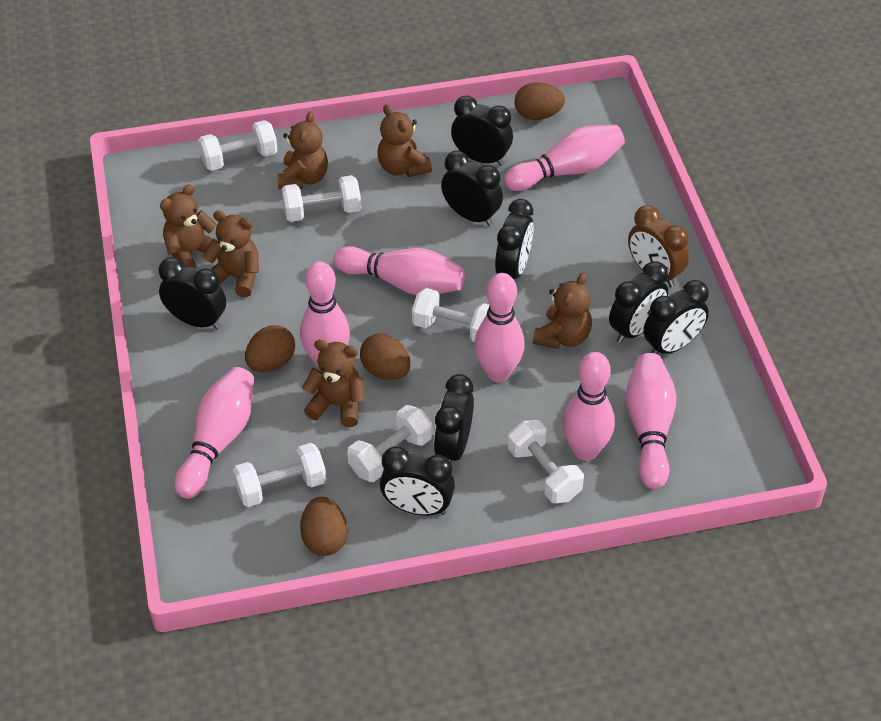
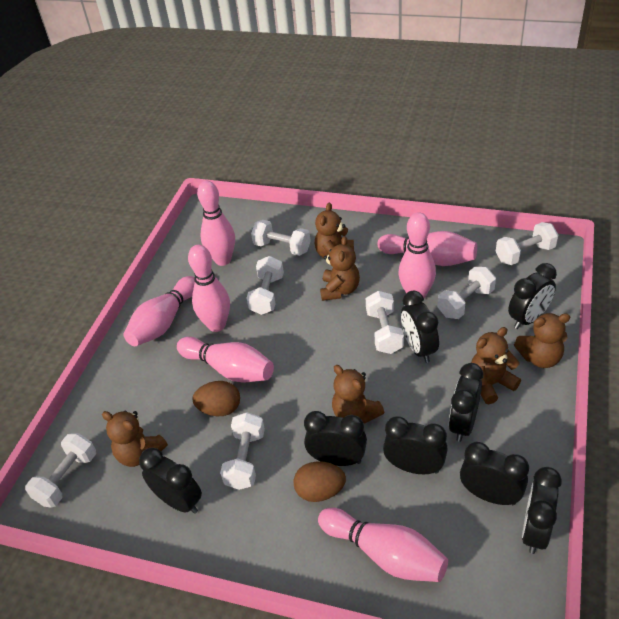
brown clock: [628,205,689,287] = 1 -> none = 0
brown egg: [245,325,295,372] [300,497,347,556] [360,334,411,380] [514,82,565,120] = 4 -> [192,381,240,416] [293,461,346,502] = 2
white dumbbell: [198,120,278,171] [233,443,326,507] [282,175,361,222] [347,405,432,482] [412,288,489,342] [508,420,584,503] = 6 -> [25,433,96,508] [220,412,265,490] [247,256,284,315] [251,220,311,256] [366,291,404,354] [438,267,496,319] [496,222,558,265] = 7

